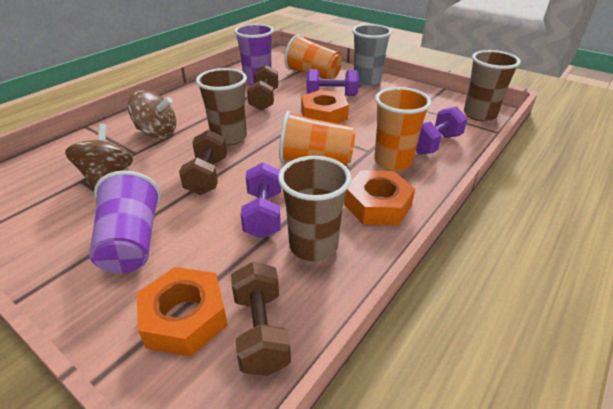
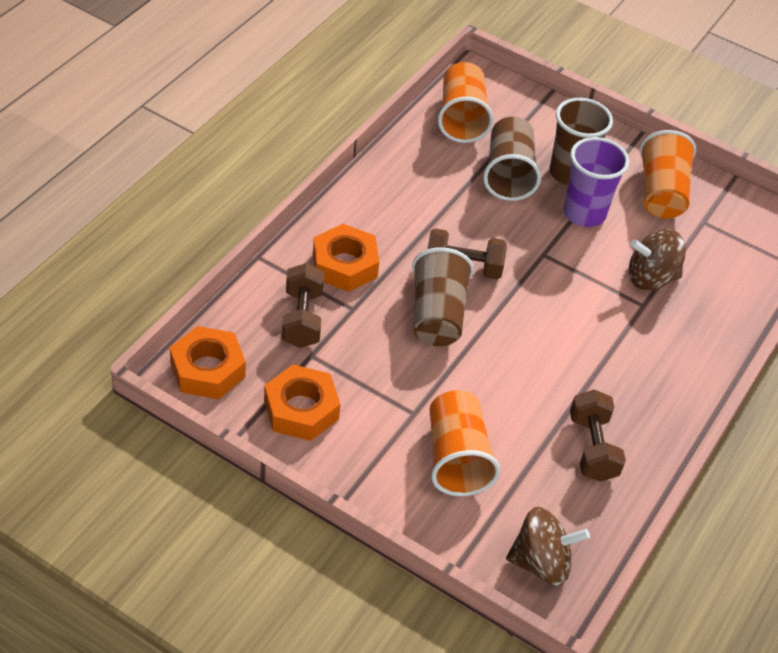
grey cup: [352,24,392,86] = 1 -> none = 0
purple cup: [89,170,161,274] [234,24,274,85] = 2 -> [563,137,629,227] = 1
purple dumbbell: [241,162,281,238] [307,69,359,96] [416,106,468,154] = 3 -> none = 0

